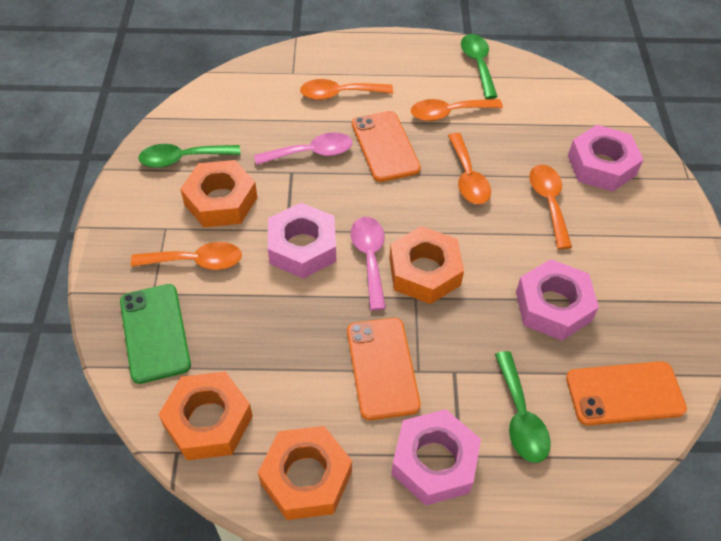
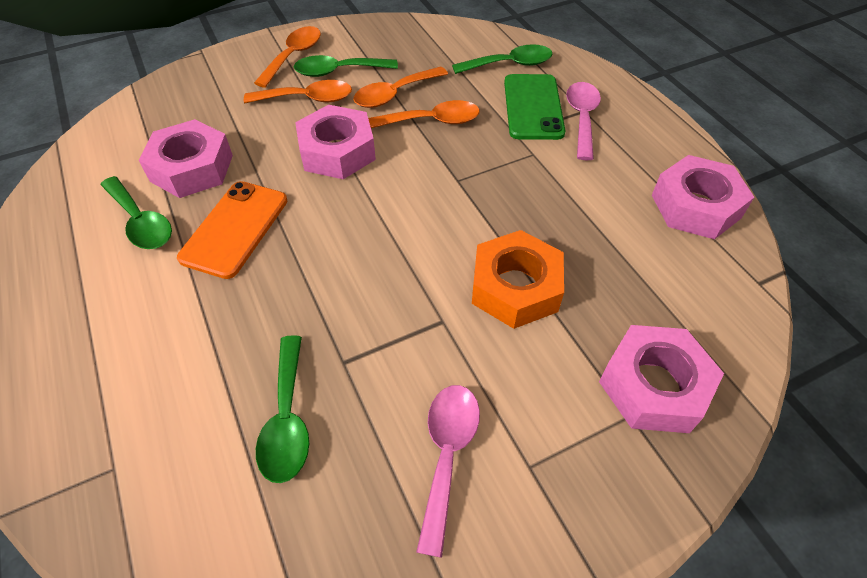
green spoon: [138,144,240,168] [461,34,498,99] [495,351,551,463] = 3 -> [101,176,172,249] [256,335,309,483] [294,55,398,77] [452,44,552,74] = 4
orange nut: [158,372,253,460] [180,160,257,227] [258,426,352,520] [389,226,464,304] = 4 -> [472,230,564,329] = 1
orange phone: [347,318,421,420] [352,111,421,182] [566,361,687,426] = 3 -> [177,181,287,279] = 1
orange spoon: [131,242,242,270] [300,79,393,100] [411,99,503,121] [448,133,491,204] [529,165,572,249] = 5 -> [244,80,352,103] [254,26,321,88] [353,66,448,108] [368,100,480,128] = 4

